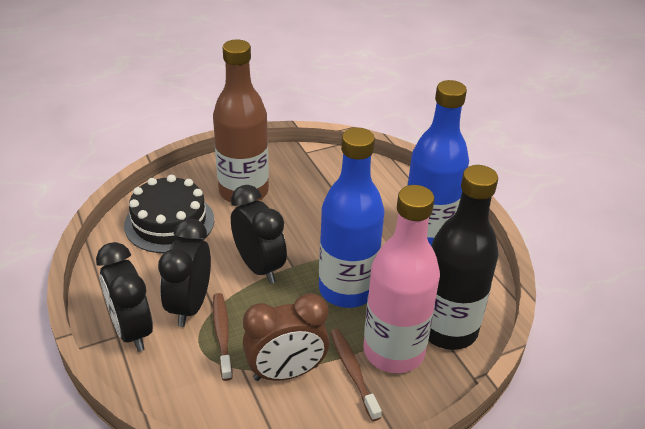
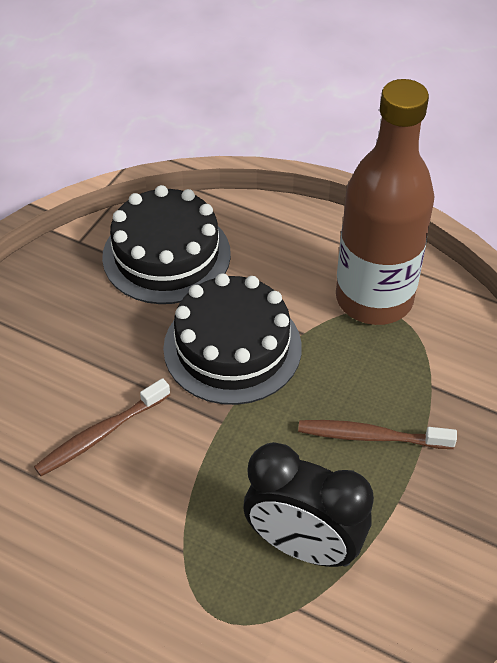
black bottle: [428,165,499,350] = 1 -> none = 0
black cake: [124,175,214,253] = 1 -> [102,185,231,304] [163,273,302,405] = 2
black clock: [96,242,153,352] [158,218,211,327] [231,185,287,284] = 3 -> [243,442,374,567] = 1
blue bottle: [319,128,384,308] [407,80,469,246] = 2 -> none = 0
brown clock: [243,293,330,381] = 1 -> none = 0
pink bottle: [364,185,440,373] = 1 -> none = 0

